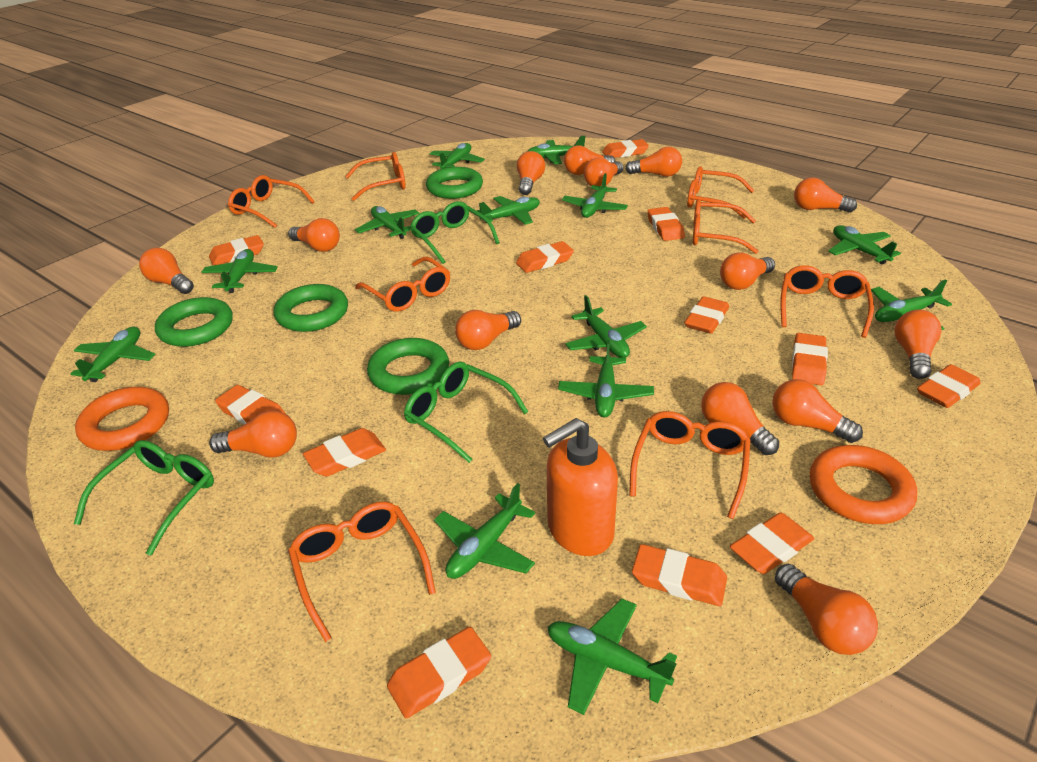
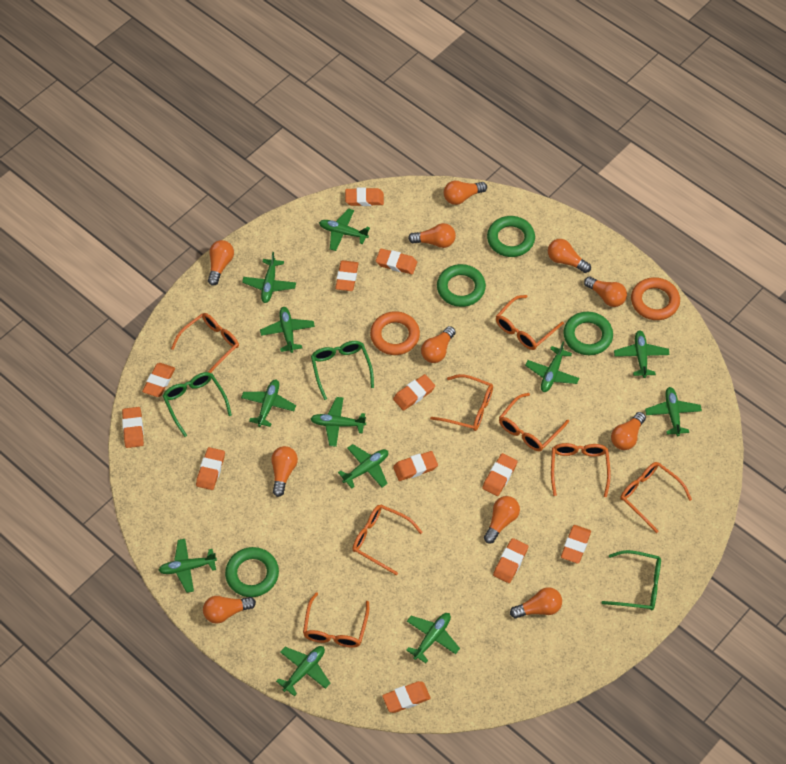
green plane: [70,327,156,382] [202,249,278,293] [355,206,420,239] [430,143,485,169] [434,483,535,579] [477,196,540,225] [528,136,586,164] [547,599,677,715] [558,340,654,417] [562,173,628,218] [565,295,647,358] [828,225,901,264] [871,279,952,330] = 13 -> [158,539,217,593] [241,380,296,427] [242,252,296,303] [260,307,315,353] [276,646,330,696] [310,397,366,447] [319,208,370,251] [338,444,388,488] [406,613,460,663] [525,342,579,392] [614,330,670,378] [645,387,702,436] = 12
orange light bulb: [139,248,194,294] [209,410,297,458] [288,218,340,252] [455,310,521,350] [517,151,545,195] [564,145,616,175] [584,157,623,186] [625,147,682,177] [701,382,779,455] [720,252,775,290] [772,379,863,443] [775,564,878,655] [794,178,857,213] [895,309,942,379] = 14 -> [203,596,256,624] [208,240,234,286] [271,446,298,497] [408,223,456,248] [421,326,456,363] [444,181,487,205] [484,496,520,544] [510,587,562,619] [548,239,591,273] [584,276,627,307] [611,412,646,450] = 11
orange soap dispenser: [543,418,618,556] = 1 -> none = 0

